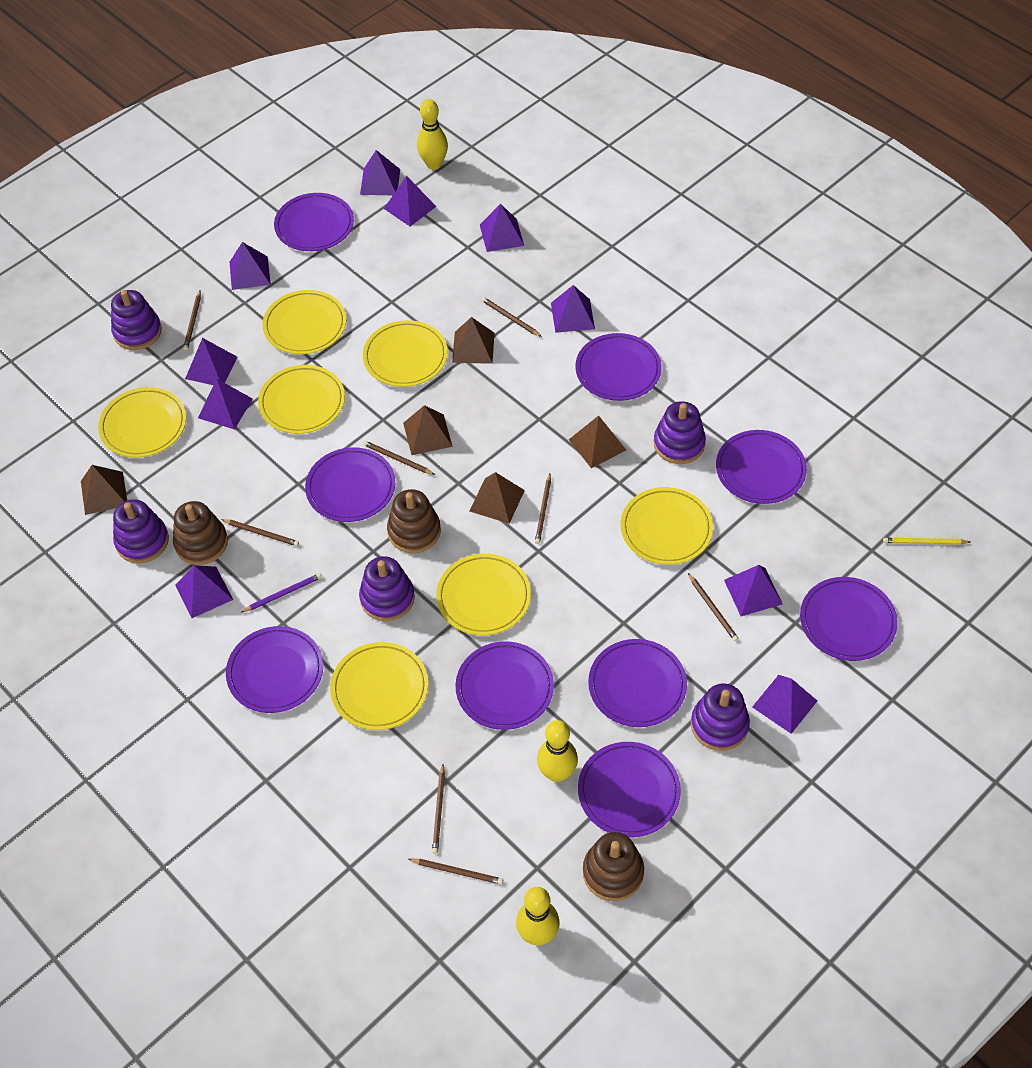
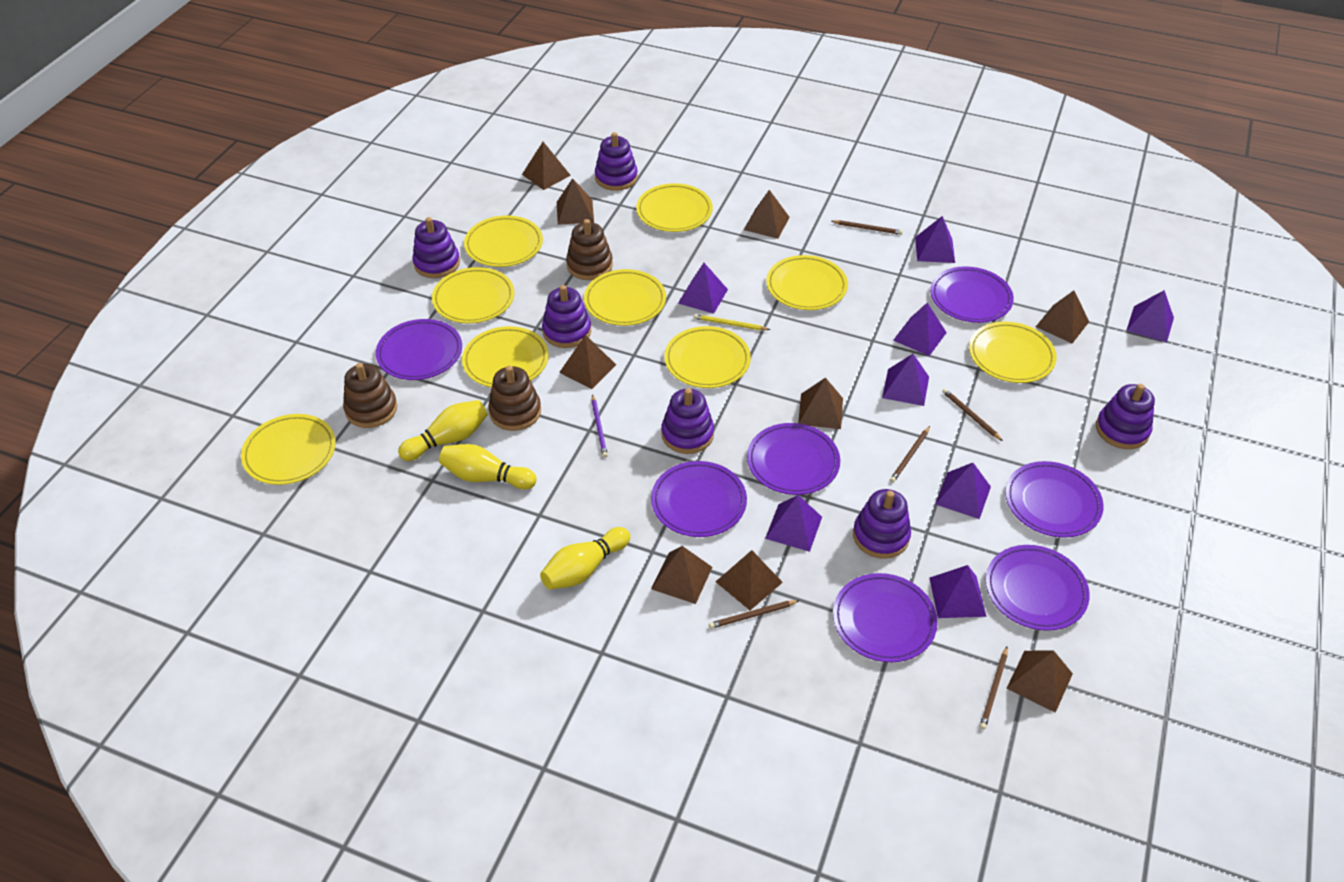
brown pencil: [183,291,201,350] [221,519,299,546] [363,441,435,475] [409,859,503,885] [432,764,445,854] [482,297,542,337] [535,474,551,544] [688,573,738,641] = 8 -> [709,600,800,629] [831,220,903,235] [890,426,930,483] [942,389,1003,441] [980,647,1008,730] = 5
brown pyramid: [81,465,127,515] [403,405,453,455] [452,317,495,364] [470,472,525,524] [569,416,626,468] = 5 -> [522,142,571,190] [557,178,594,225] [559,335,616,389] [651,546,712,604] [716,550,783,610] [744,190,790,239] [798,377,843,429] [1006,651,1073,713] [1036,291,1089,344] = 9
purple plate: [226,626,323,713] [274,193,354,251] [305,447,395,522] [456,641,554,730] [575,333,661,401] [578,742,681,837] [588,639,687,727] [716,430,807,504] [800,577,898,661] = 9 -> [376,319,462,380] [651,461,747,537] [747,423,840,495] [833,573,938,662] [930,266,1014,323] [986,545,1090,631] [1005,461,1104,538] = 7
purple pyramid: [175,565,233,618] [185,338,237,385] [198,379,253,430] [230,242,271,290] [360,150,400,195] [384,176,437,226] [480,204,524,252] [551,285,595,333] [724,565,783,616] [752,675,817,734] = 10 -> [678,263,728,314] [765,495,822,552] [882,354,929,406] [893,303,947,356] [915,216,955,263] [929,565,986,618] [935,463,991,519] [1126,290,1174,343] = 8
purple stacking toy: [111,290,162,350] [113,499,169,563] [359,556,415,621] [654,401,706,464] [691,684,750,751] = 5 -> [413,217,460,278] [542,285,591,348] [595,132,638,191] [661,388,714,454] [853,489,911,559] [1096,384,1155,449] = 6
yellow plate: [98,387,186,458] [258,365,345,434] [263,290,346,354] [330,642,428,730] [363,320,448,387] [436,553,531,636] [621,487,713,565] = 7 -> [241,414,336,485] [432,267,515,323] [462,326,549,387] [464,216,543,267] [584,269,666,326] [636,183,713,232] [664,326,751,388] [766,255,848,310] [969,322,1057,383] = 9

